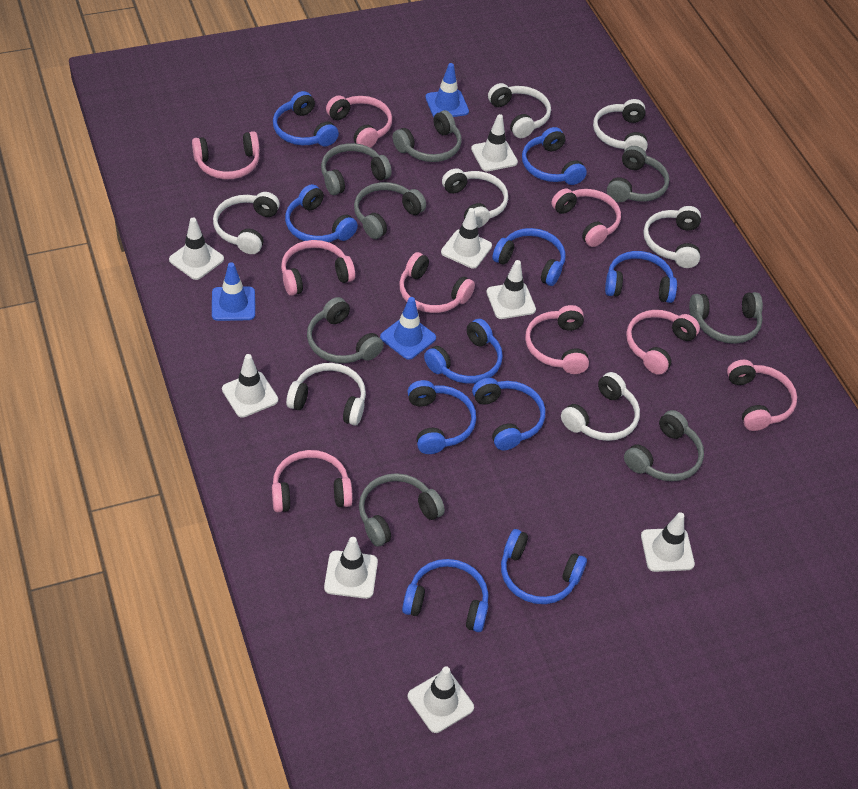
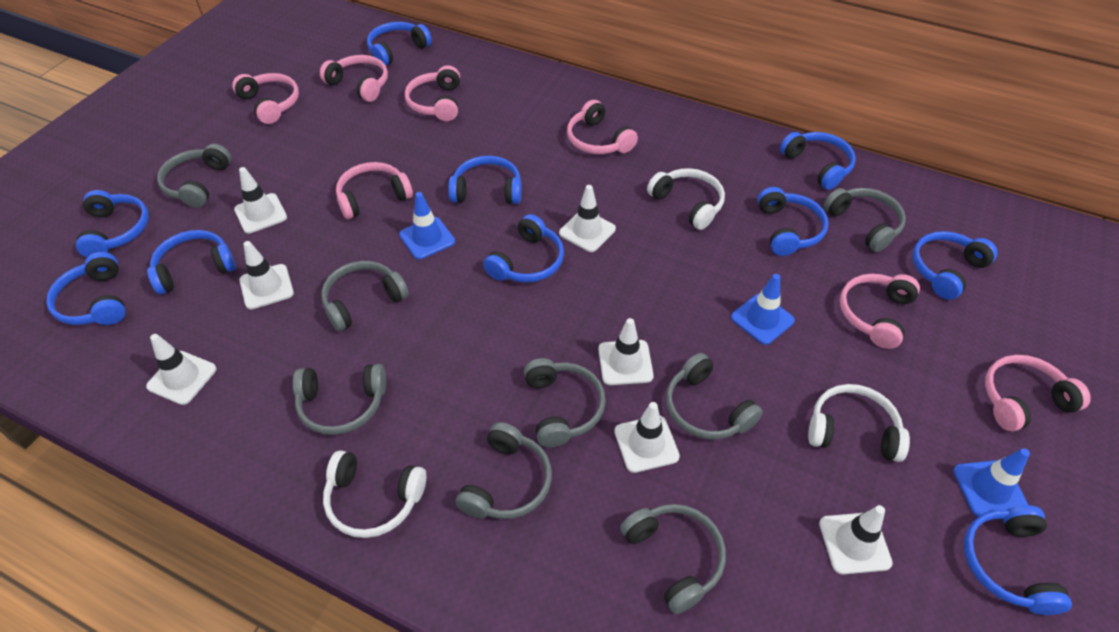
pink headphones: [192,131,260,179] [272,450,353,512] [281,240,355,296] [326,96,392,148] [399,252,475,313] [525,305,589,374] [551,188,621,247] [626,310,700,375] [727,360,797,431] = 9 -> [232,73,299,124] [320,55,388,102] [336,162,413,219] [405,65,460,121] [567,100,638,154] [840,274,920,349] [985,355,1091,432] = 7
white headphones: [213,192,280,254] [286,363,366,426] [442,168,508,228] [488,83,551,138] [561,372,640,441] [593,99,648,151] [643,206,701,268] = 7 -> [323,450,426,538] [647,168,725,230] [808,384,910,462] = 3
white traffic cone: [169,218,224,280] [222,354,278,418] [324,537,378,599] [408,667,474,733] [441,208,492,269] [471,114,518,172] [486,260,536,319] [641,512,695,572] = 8 -> [146,334,217,405] [234,167,287,234] [239,241,294,309] [559,185,616,252] [598,318,654,385] [614,402,680,473] [819,505,893,575] = 7

